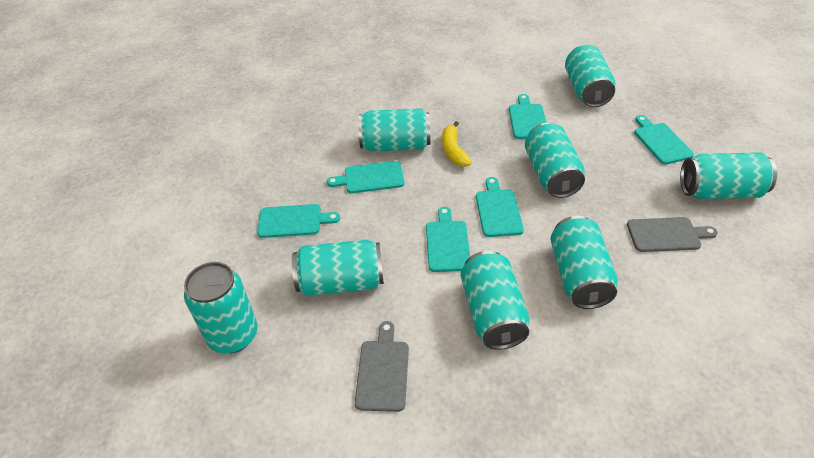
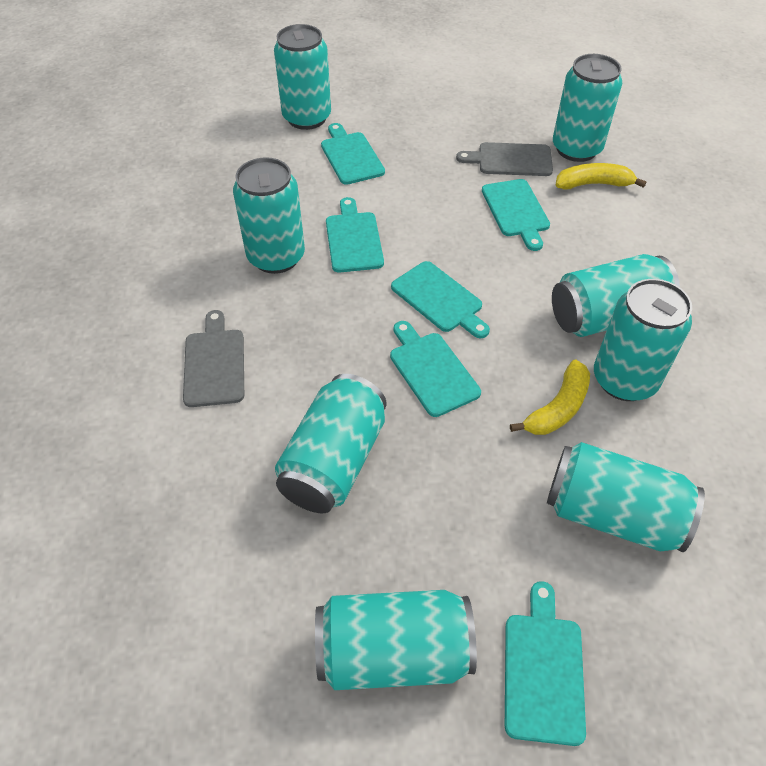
yellow banana: [442,121,472,167] = 1 -> [510,360,590,435] [556,163,647,190] = 2

